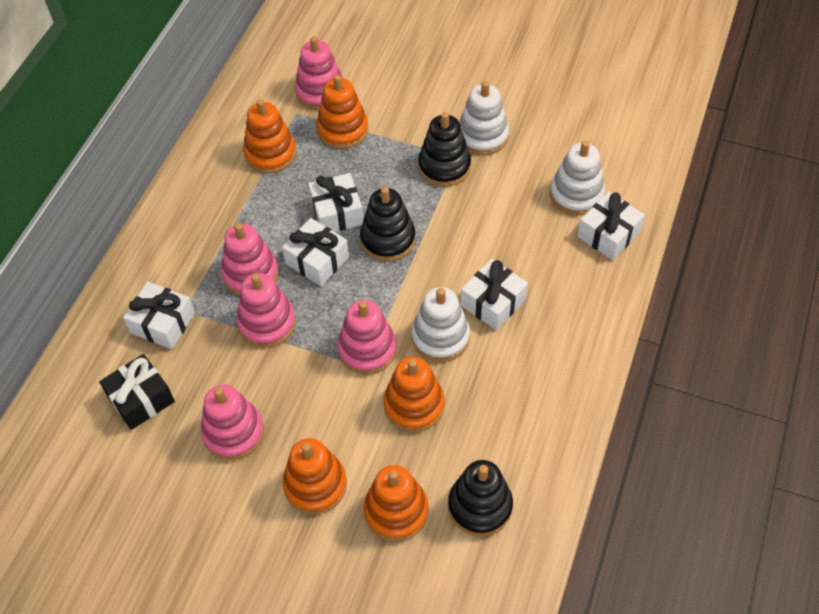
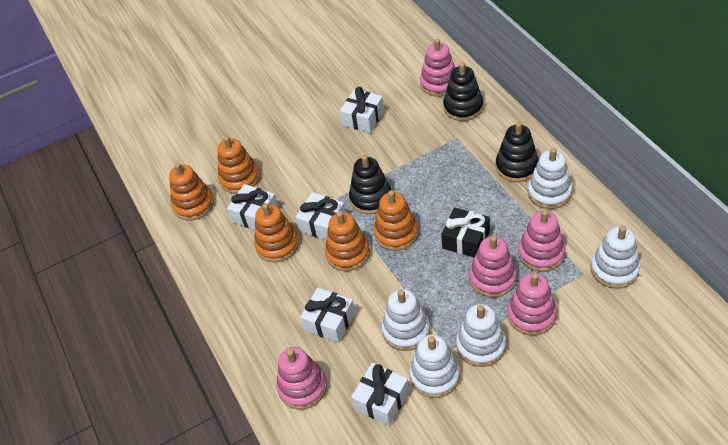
white stacking toy: [411,287,470,362] [459,81,509,155] [550,140,605,216] = 3 -> [382,289,430,351] [409,335,460,398] [456,304,506,367] [527,148,572,209] [591,226,640,289] = 5

